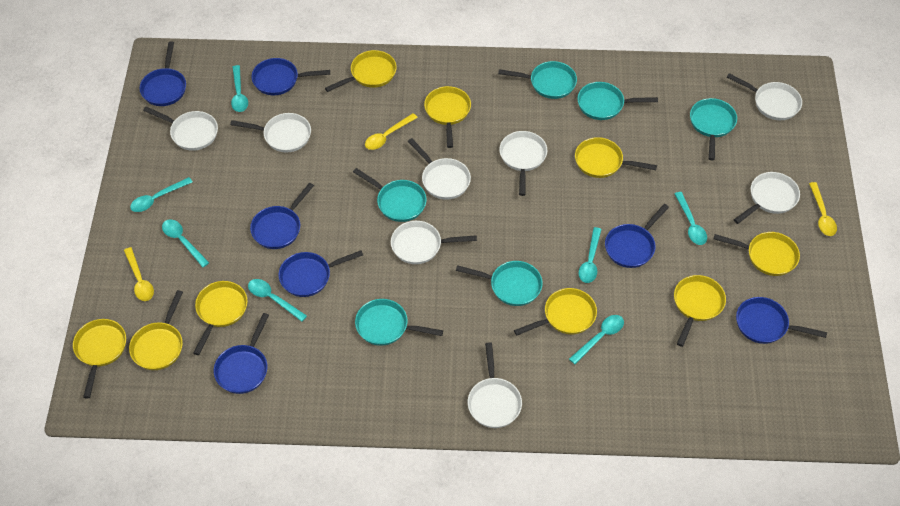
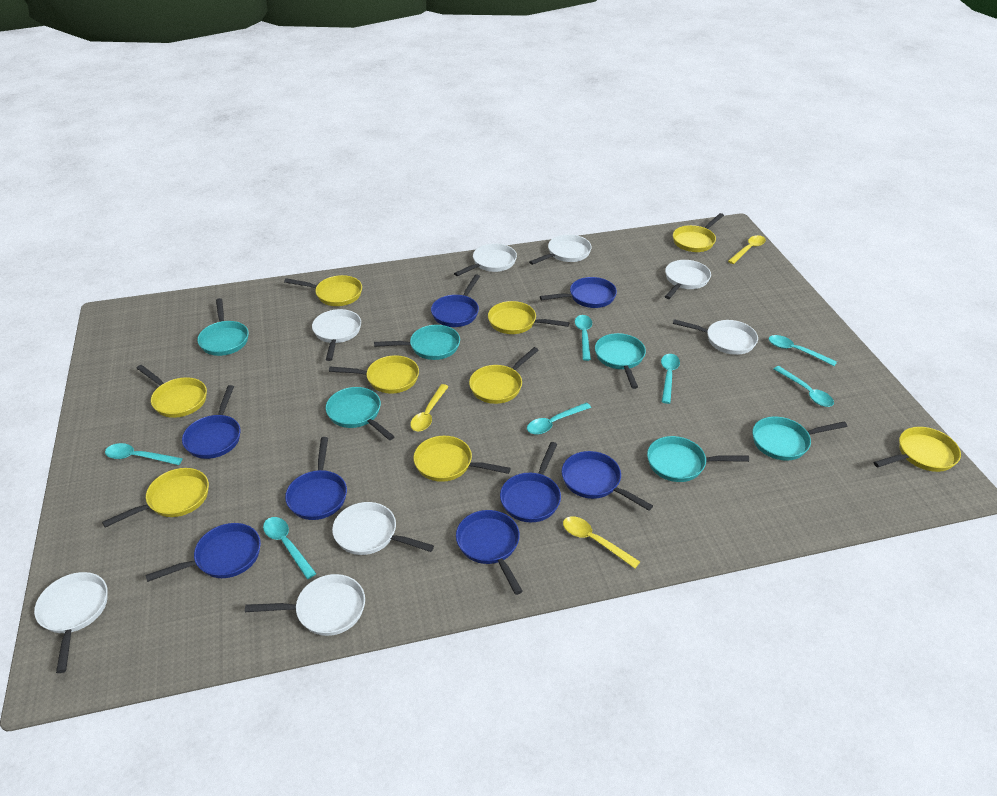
blue pan: [139,41,186,106] [214,313,269,394] [250,183,314,249] [252,58,330,95] [279,250,363,297] [605,204,669,268] [736,297,827,344] = 7 -> [145,523,261,582] [182,385,241,459] [285,437,347,520] [431,274,480,327] [456,510,523,595] [500,442,561,522] [540,277,617,308] [562,451,653,511] = 8

